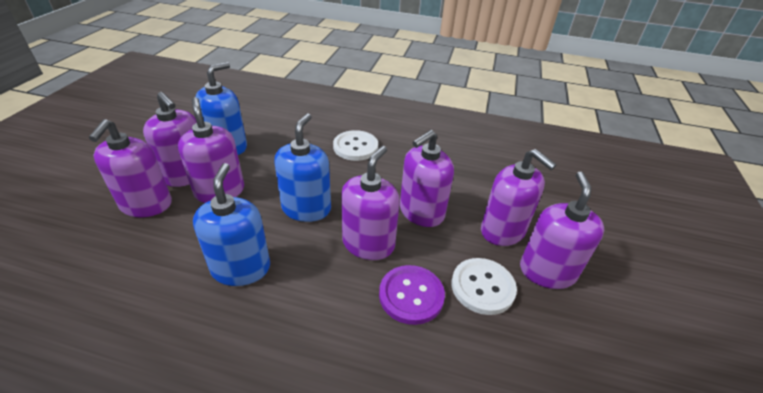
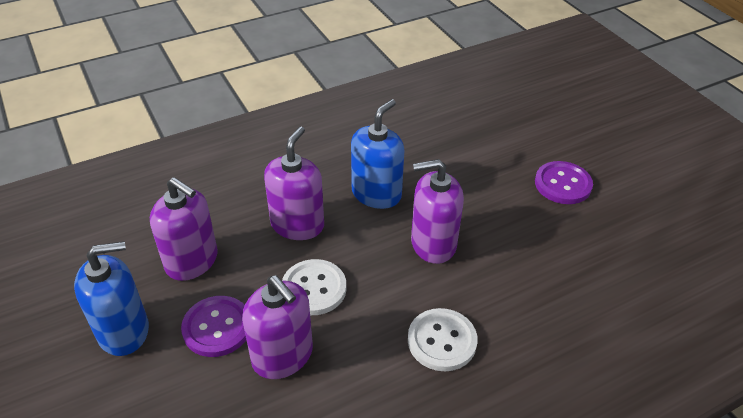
blue soap dispenser: [193,163,270,286] [195,62,247,155] [274,113,331,222] = 3 -> [74,241,149,356] [351,99,404,209] = 2
purple button: [379,265,445,325] = 1 -> [181,296,246,357] [535,161,593,204] = 2
purple soap dispenser: [89,119,172,217] [143,92,197,187] [178,97,244,203] [341,146,400,260] [400,130,454,227] [481,149,557,246] [520,172,604,289] = 7 -> [150,177,218,281] [242,275,313,379] [264,126,324,240] [411,159,464,264] = 4

